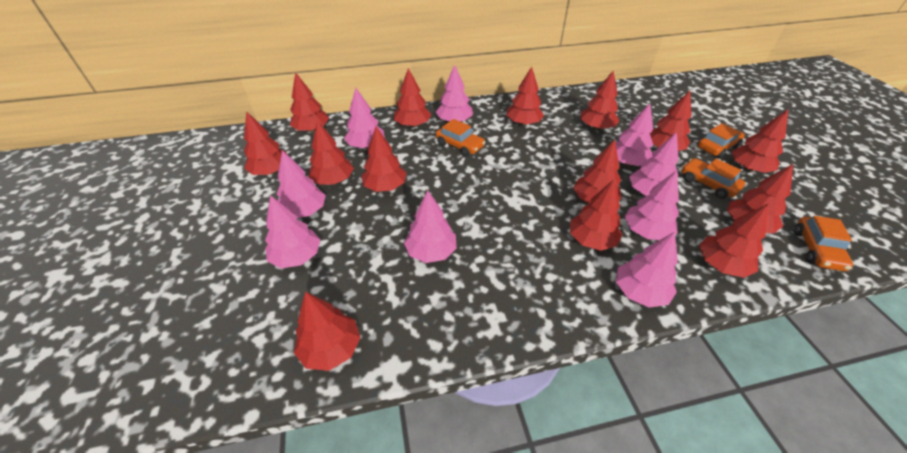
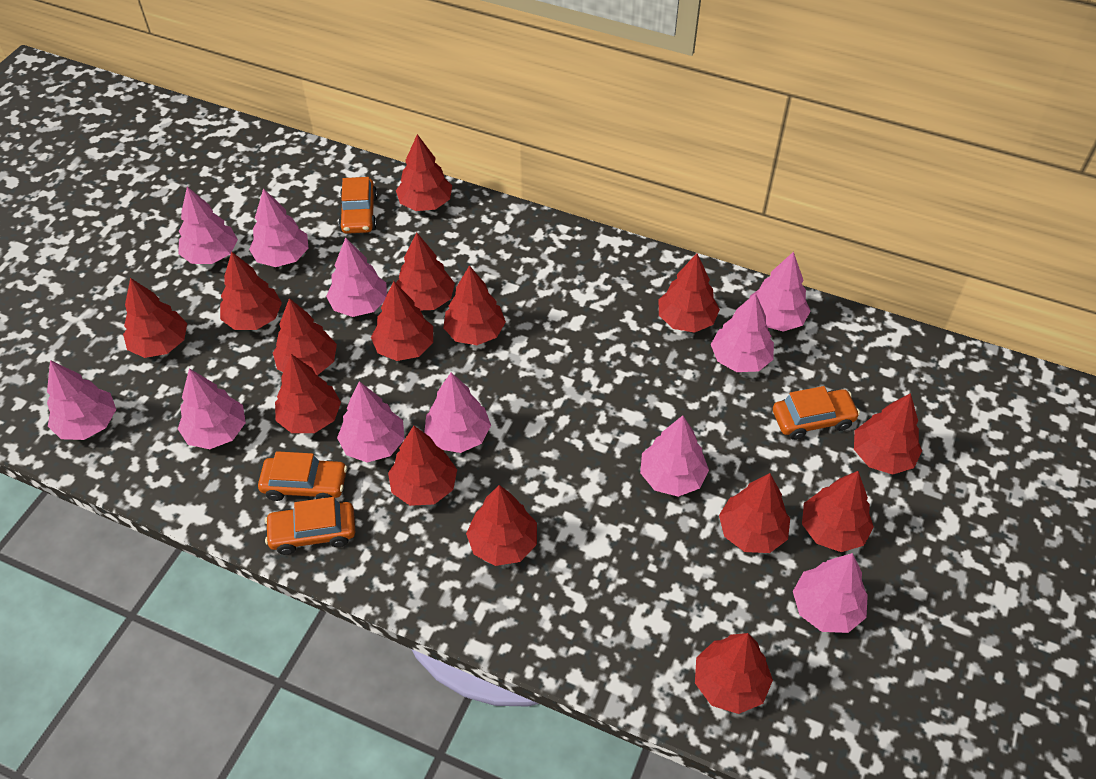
pink tree: [265,195,320,268] [277,150,326,218] [344,88,385,148] [404,191,457,263] [436,65,473,121] [616,104,653,166] [616,232,678,308] [625,170,679,240] [629,132,679,196] = 9 -> [47,360,116,440] [178,187,238,264] [178,368,246,449] [249,188,309,267] [326,237,387,317] [337,381,405,463] [424,372,491,453] [640,415,709,497] [711,293,774,372] [750,251,811,332] [793,553,868,633] = 11
red tree: [244,111,287,175] [290,72,329,132] [294,292,361,371] [309,120,354,185] [361,127,406,192] [394,68,431,127] [506,66,544,126] [570,179,622,251] [573,139,621,203] [581,70,619,130] [650,91,692,151] [699,204,768,278] [727,164,793,233] [731,109,788,173] = 14 -> [123,278,187,358] [220,252,282,330] [273,298,337,375] [275,354,341,433] [371,281,433,361] [388,426,457,506] [396,134,452,211] [396,232,455,310] [443,265,506,345] [466,485,537,566] [658,253,720,333] [695,633,773,714] [719,473,790,553] [802,471,874,552] [854,393,922,475] = 15

